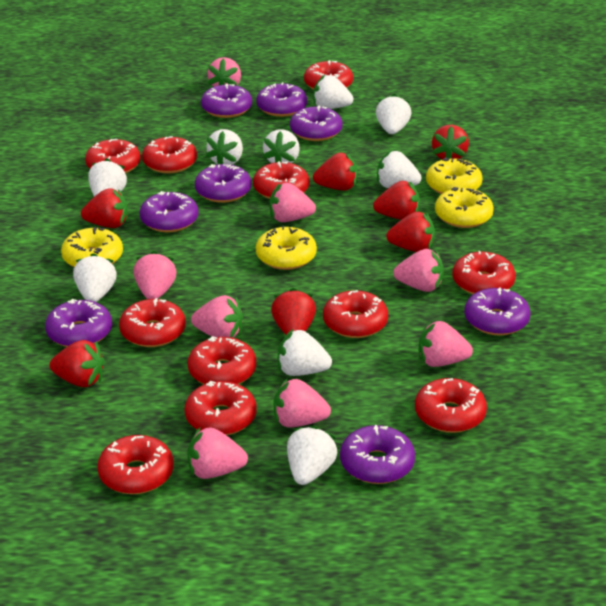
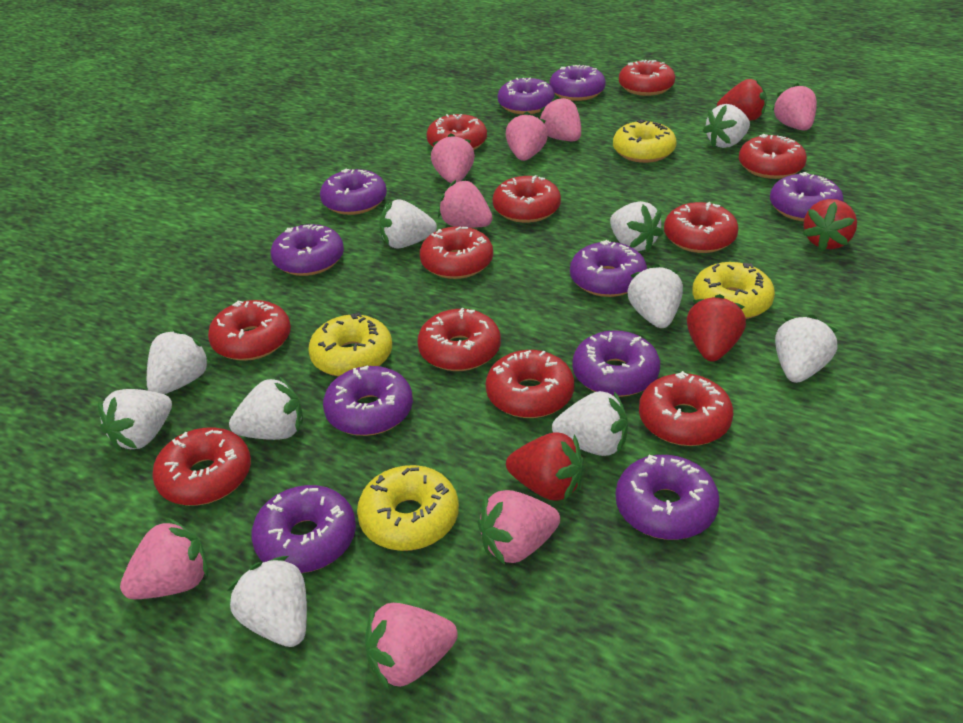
purple donut: [45,299,112,347] [140,191,198,232] [195,164,251,203] [201,84,252,118] [256,82,307,117] [290,106,342,141] [340,425,415,484] [464,287,531,336] = 8 -> [251,485,356,573] [270,224,344,276] [320,169,387,215] [323,365,413,436] [498,78,554,114] [550,65,606,101] [570,240,647,297] [572,330,660,397] [615,455,720,540] [770,172,843,222] = 10
red strawberry: [49,340,105,387] [81,188,128,228] [271,288,316,335] [313,152,358,190] [373,181,420,220] [386,211,435,252] [432,125,469,159] = 7 -> [506,432,584,501] [687,294,746,362] [717,79,767,121] [802,199,857,251] = 4
white strawberry: [73,253,117,302] [88,158,127,197] [206,129,243,165] [263,129,300,163] [278,329,332,376] [287,425,337,485] [313,75,354,109] [376,94,411,134] [377,151,421,188] = 9 -> [98,389,172,451] [147,329,211,394] [227,556,307,647] [229,376,303,440] [379,199,437,249] [552,391,628,456] [610,201,664,252] [627,264,683,328] [702,104,750,148] [775,315,838,383] = 10

